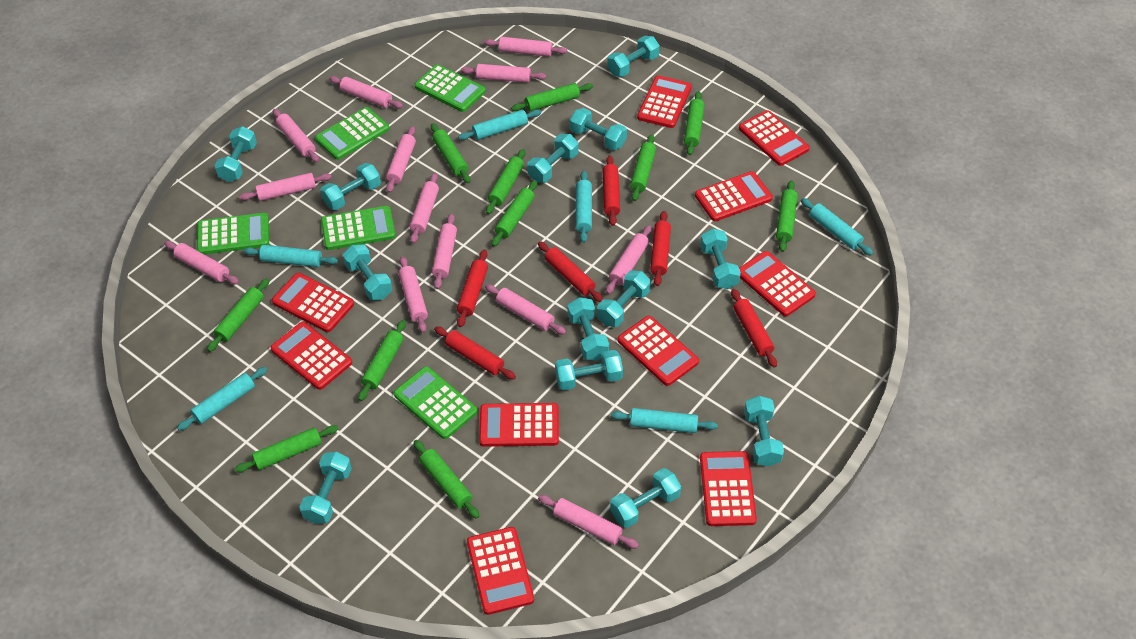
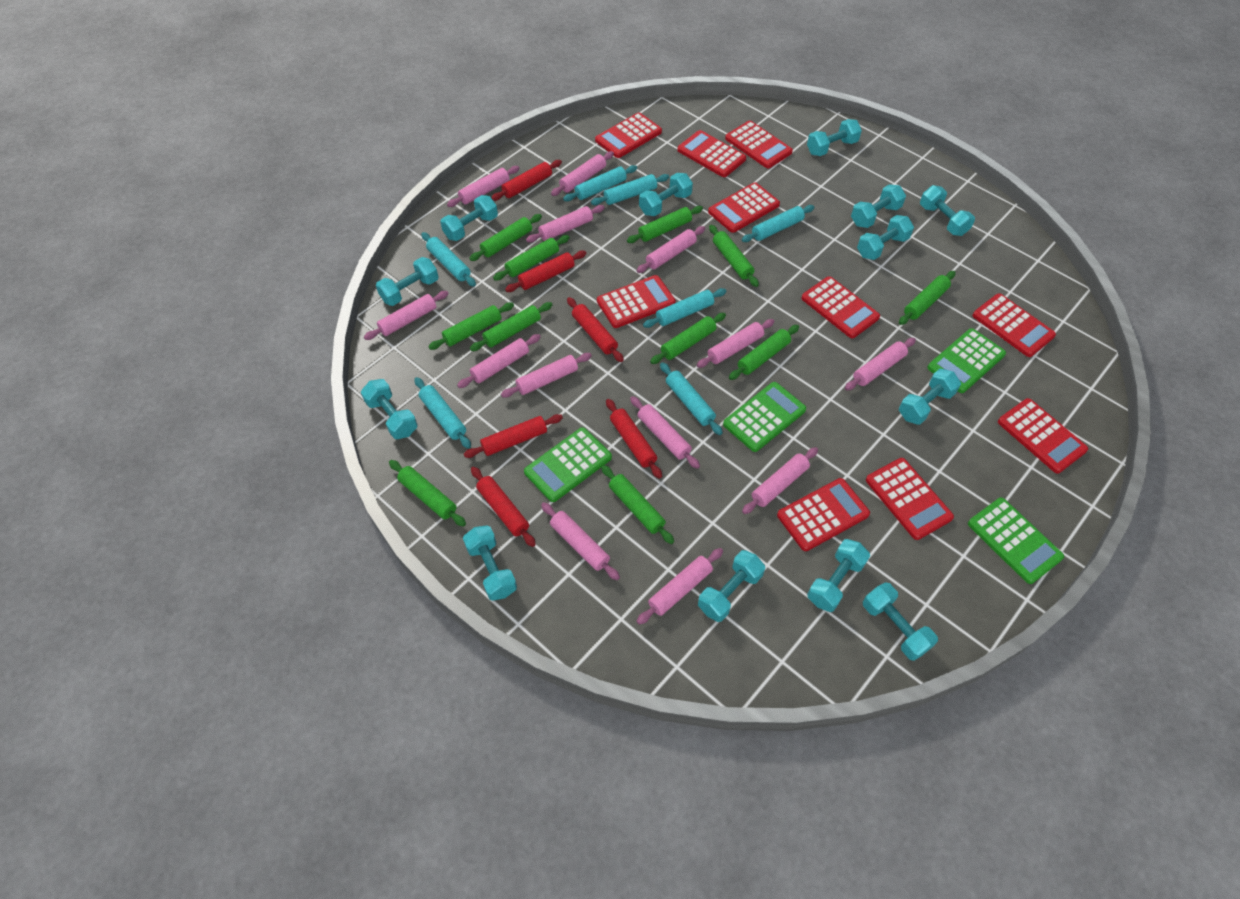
green calculator: [197,213,269,254] [315,107,389,160] [321,206,396,250] [394,366,478,439] [415,64,486,112] = 5 -> [524,427,612,502] [723,382,806,452] [927,328,1006,393] [968,498,1064,584] = 4
turquoise rolling pin: [177,367,267,431] [243,245,338,267] [458,109,541,140] [576,171,592,243] [611,408,718,433] [801,198,873,256] = 6 -> [414,377,471,449] [421,232,476,287] [563,165,637,201] [591,174,669,205] [643,288,727,328] [660,362,723,435] [742,205,814,242] = 7

